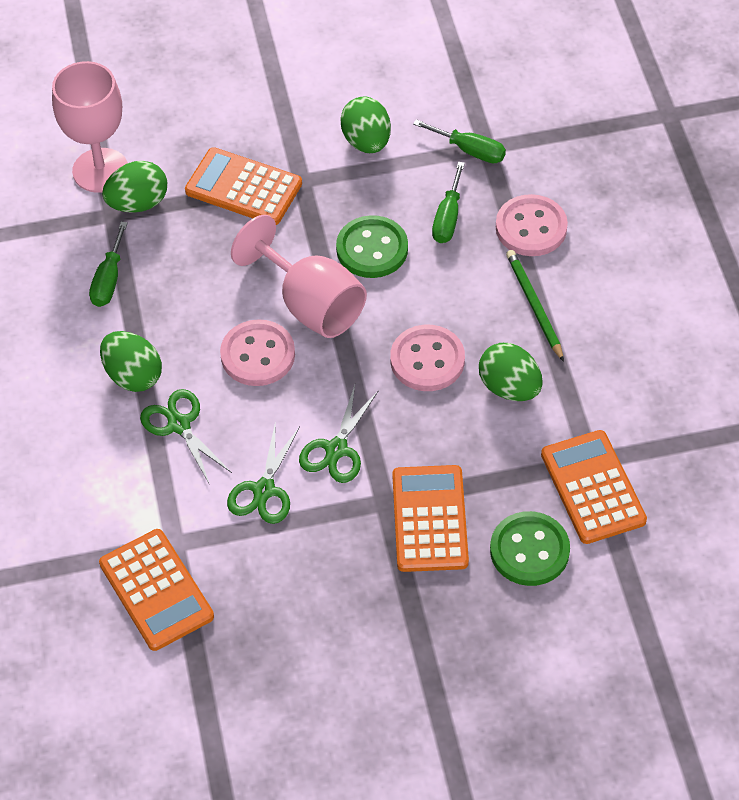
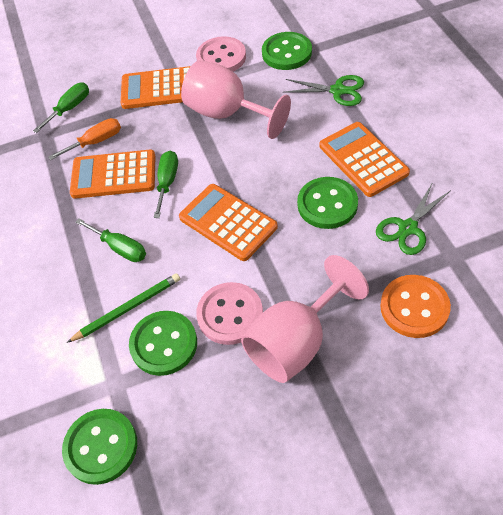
green button: [336,215,408,278] [490,511,570,586] = 2 -> [62,409,137,485] [129,311,197,376] [262,32,312,70] [297,177,358,229] = 4
green egg: [100,331,162,392] [102,161,167,213] [340,96,391,153] [479,343,543,401] = 4 -> none = 0
green scissors: [140,389,232,485] [227,421,300,524] [299,385,379,483] = 3 -> [283,75,364,106] [376,182,451,255] = 2
orange button: none = 0 -> [380,275,451,338] = 1
orange screwdriver: none = 0 -> [48,118,121,160] = 1
pink button: [220,319,295,386] [390,325,465,391] [496,194,568,256] = 3 -> [196,36,246,71] [196,282,263,345] = 2

